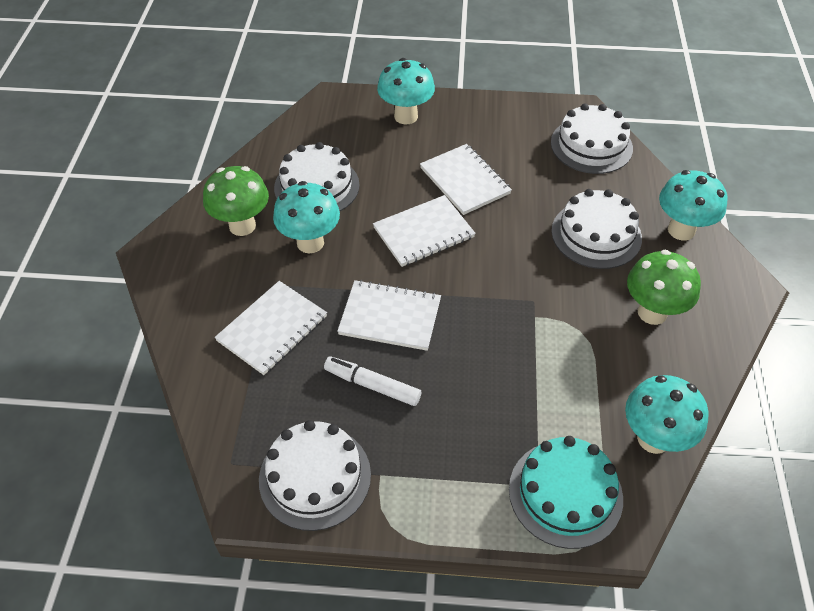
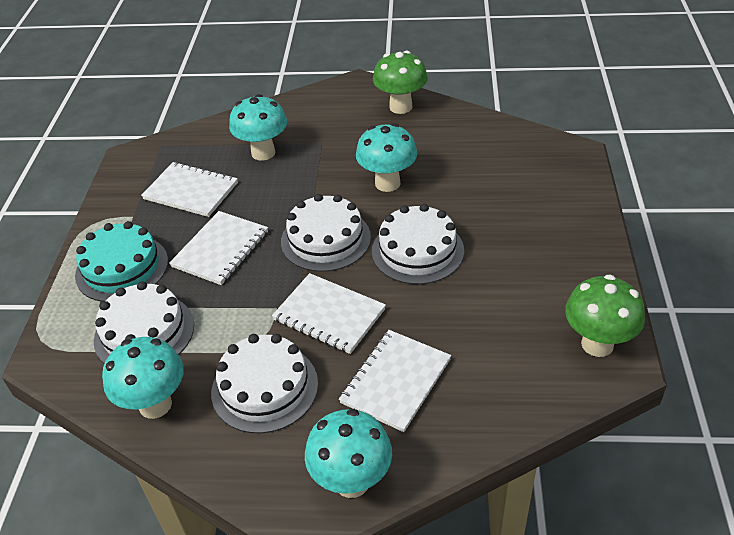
white marker: [324,356,421,406] = 1 -> none = 0

